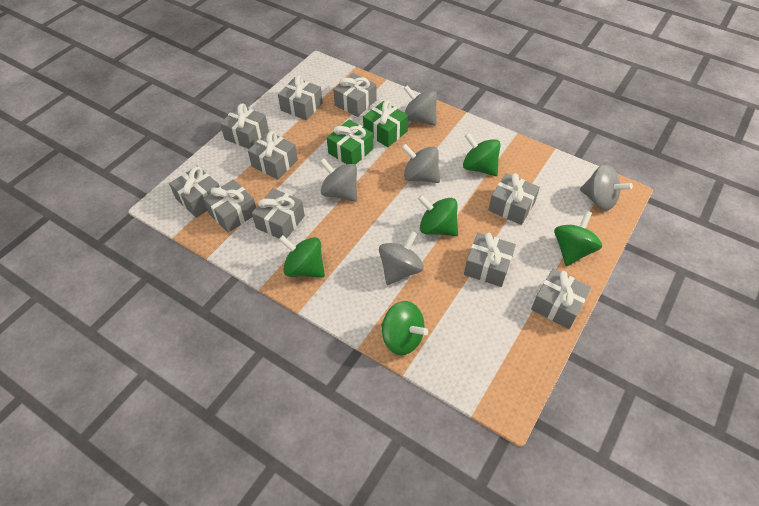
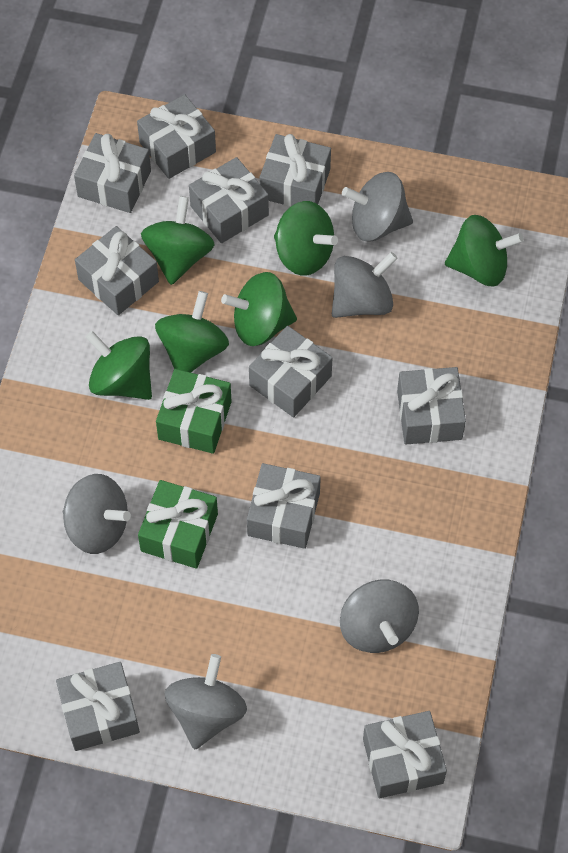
green spinning top: [279,235,325,278] [381,301,428,355] [418,195,458,236] [463,133,501,176] [554,211,602,266] = 5 -> [85,331,152,400] [141,196,215,285] [155,291,229,373] [221,272,297,346] [274,201,338,276] [445,215,524,286] = 6

